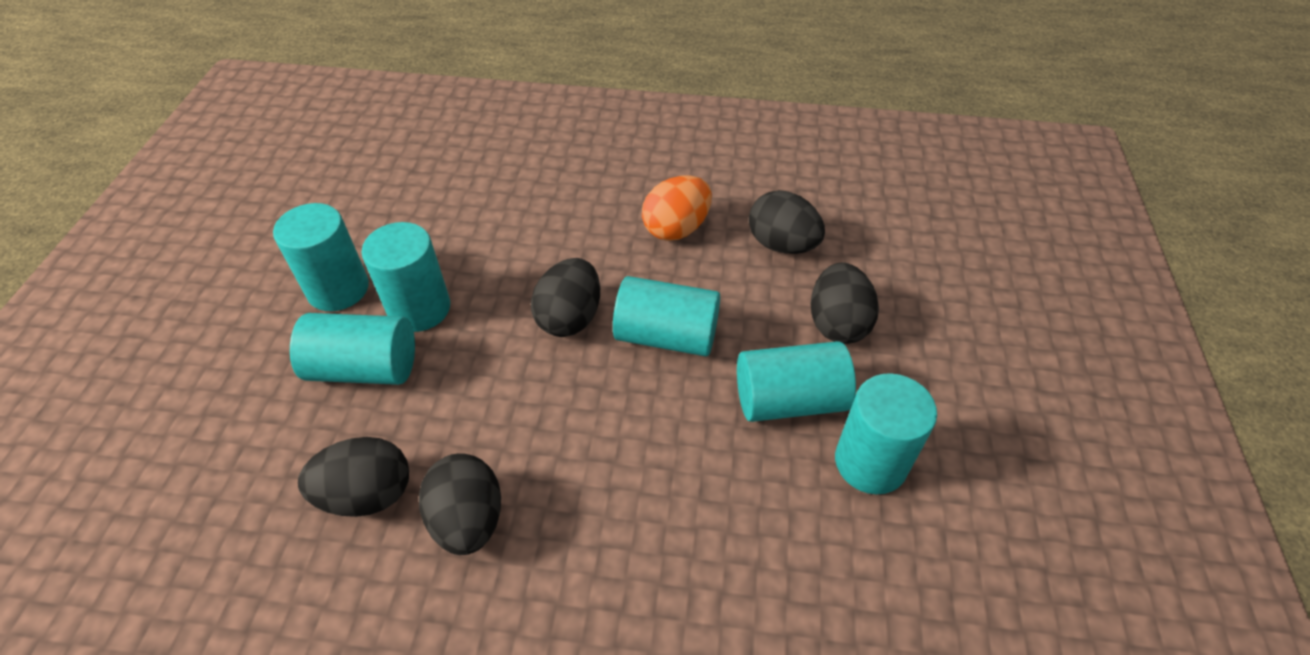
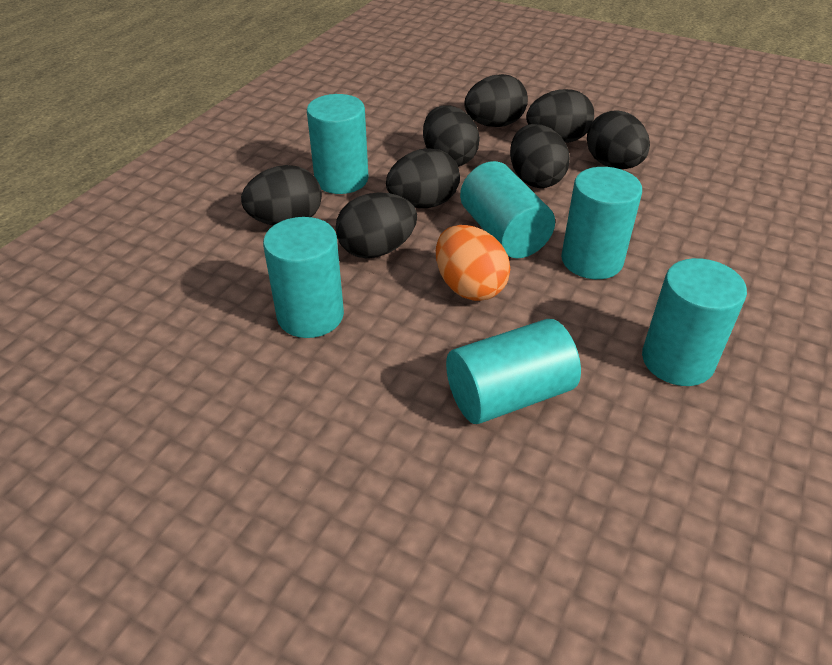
black egg: [298,437,409,517] [419,453,501,555] [531,258,600,337] [749,190,825,254] [810,262,879,344] = 5 -> [241,165,322,226] [335,192,417,258] [386,148,460,208] [423,106,480,167] [464,74,528,127] [510,124,570,188] [526,89,594,143] [587,110,650,169] = 8

